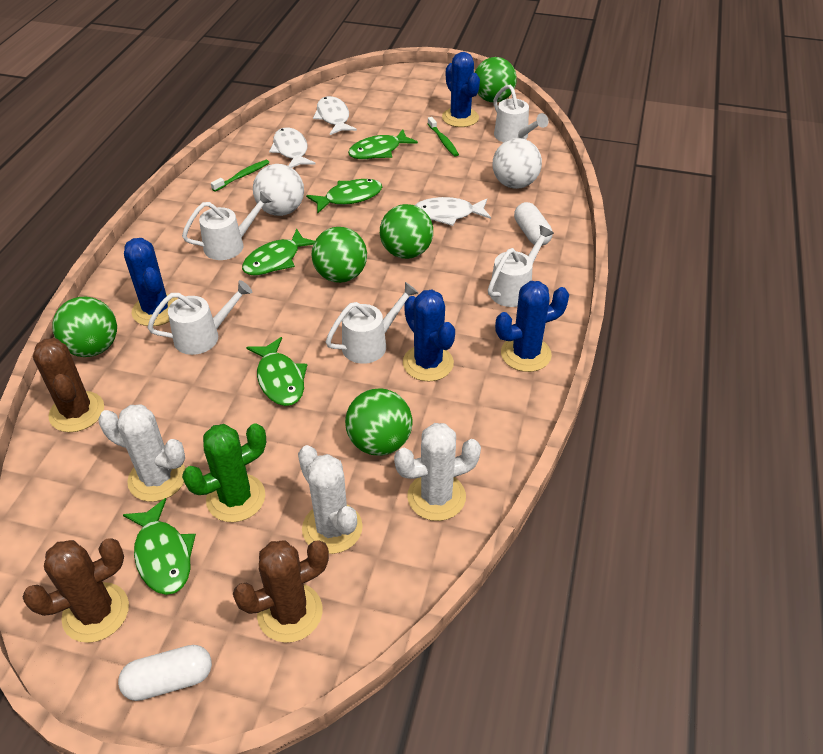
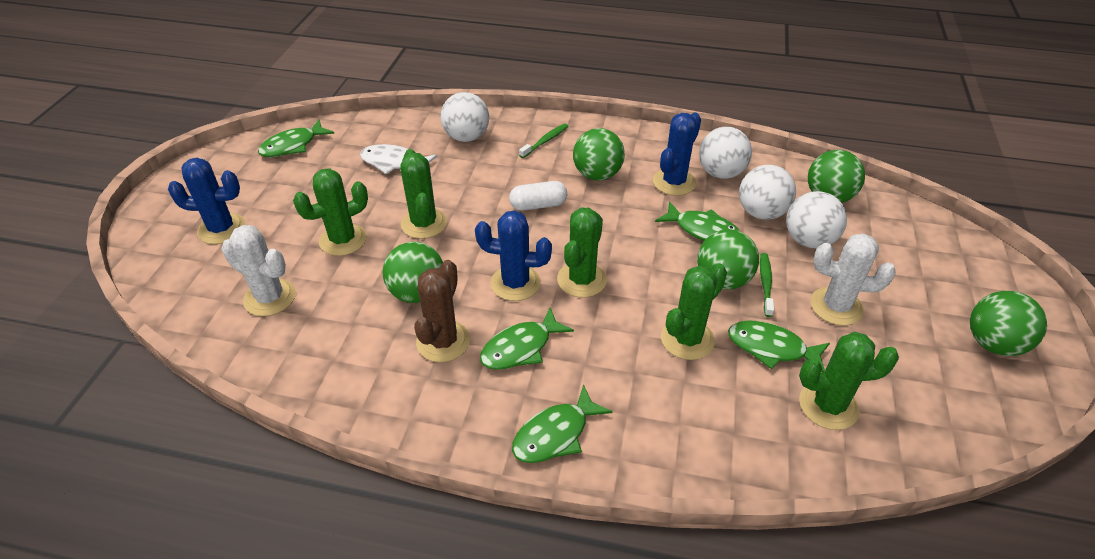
blue cactus: [124,238,177,326] [403,290,455,382] [442,52,480,127] [495,281,569,372] = 4 -> [168,158,246,244] [475,210,552,301] [653,113,701,196] = 3
brown cactus: [22,538,129,643] [33,338,104,432] [233,540,329,643] = 3 -> [414,260,470,362] = 1
green cactus: [182,423,266,522] = 1 -> [293,168,368,256] [400,149,447,239] [557,208,607,297] [661,263,727,360] [799,332,899,430] = 5
white ball: [253,164,304,216] [492,138,542,189] = 2 -> [441,92,489,142] [699,127,752,179] [739,165,796,220] [786,191,847,248] = 4
white cactus: [98,404,186,502] [298,445,363,554] [394,423,481,521] = 3 -> [221,225,296,316] [810,233,896,326] = 2
white capsule: [118,645,212,701] [514,202,552,246] = 2 -> [509,181,567,211] = 1
white fish: [269,127,316,168] [313,96,357,135] [415,197,491,226] = 3 -> [360,144,438,174] = 1
white watering can: [148,280,252,355] [182,191,273,260] [326,282,419,364] [488,225,554,307] [493,85,549,143] = 5 -> none = 0

